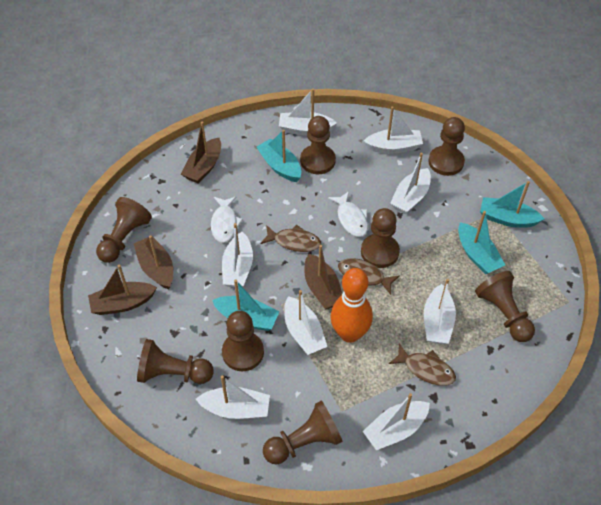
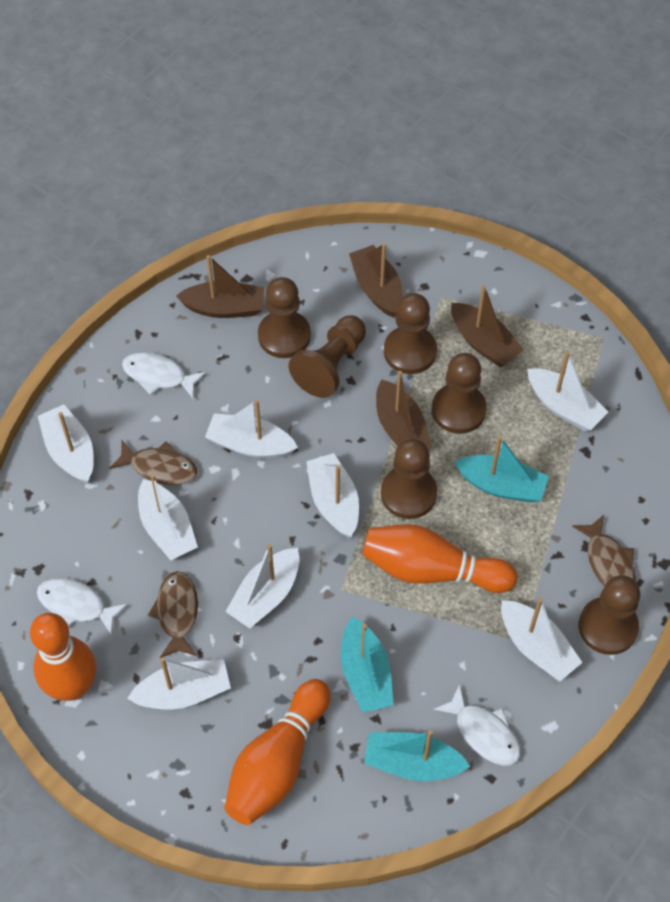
brown pawn: [96,197,152,263] [137,339,214,384] [222,311,264,371] [263,401,343,465] [300,116,336,174] [361,208,400,268] [428,117,465,176] [475,271,535,342] = 8 -> [258,277,311,358] [289,315,366,398] [381,439,437,519] [384,293,437,374] [432,353,487,434] [579,575,640,655] = 6
orange bowling pin: [330,268,373,343] = 1 -> [30,613,96,701] [224,679,331,825] [362,524,517,593] = 3
turquoise boat: [212,279,279,331] [256,130,301,182] [458,211,505,274] [480,181,544,228] = 4 -> [341,617,394,713] [364,730,470,781] [454,436,549,503] = 3
white fish: [211,197,243,243] [328,191,368,237] = 2 -> [37,578,128,636] [122,352,206,399] [433,684,520,766] = 3

